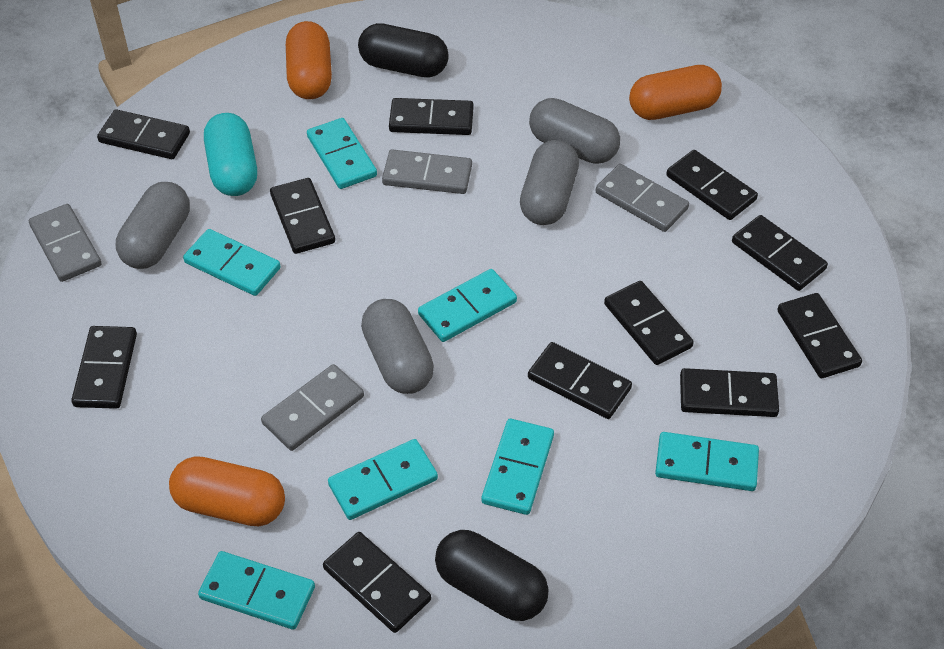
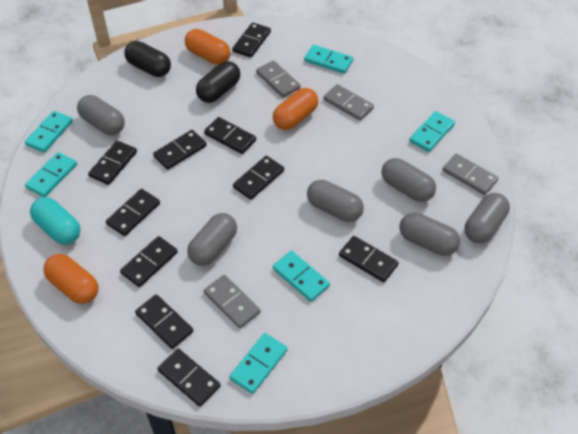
black domino: [71,326,137,409] [97,109,190,159] [270,178,335,254] [323,532,431,633] [389,98,474,135] [528,342,632,419] [604,281,694,365] [666,150,758,220] [680,368,779,417] [732,215,828,291] [777,293,862,378] = 11 -> [88,141,137,185] [106,189,160,236] [120,236,178,287] [135,294,193,349] [153,130,207,170] [157,349,220,407] [204,117,256,154] [232,22,271,58] [233,156,284,200] [339,236,399,282] = 10
grey capsule: [116,182,190,269] [361,299,434,394] [520,140,579,225] [529,98,620,164] = 4 -> [77,95,125,135] [187,213,237,266] [307,180,364,222] [381,158,436,202] [400,212,460,256] [465,193,510,243] = 6
turquoise domino: [183,229,281,296] [198,551,315,630] [307,118,377,189] [328,439,438,520] [418,269,517,342] [482,419,554,515] [655,432,759,491] = 7 -> [25,111,73,153] [25,152,77,197] [229,333,287,394] [273,251,330,302] [304,45,353,74] [409,111,455,152] = 6

